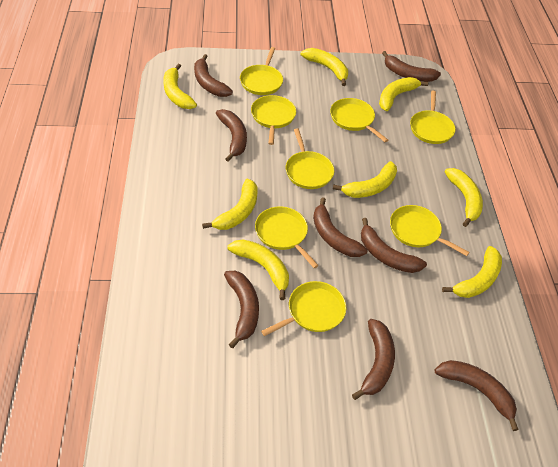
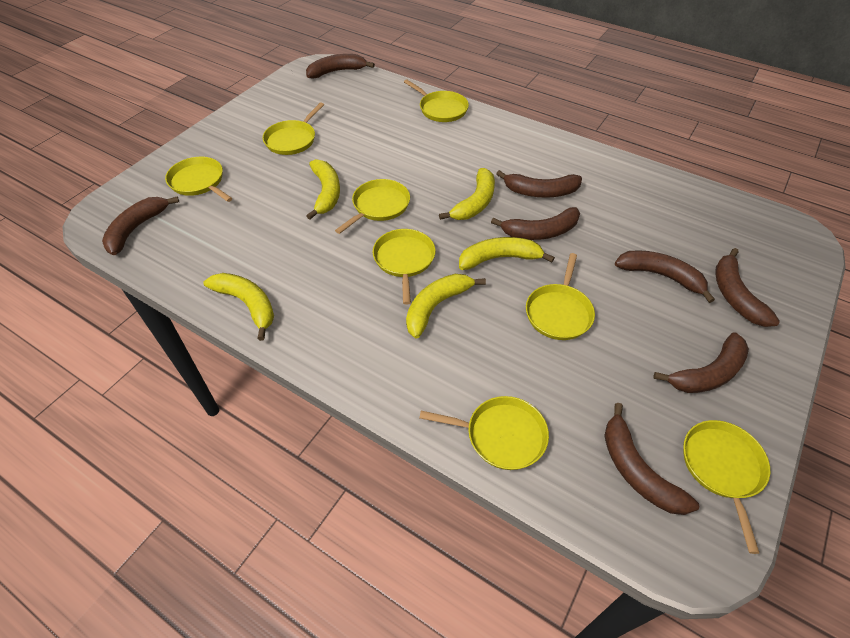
yellow banana: [163,64,197,109] [202,178,257,230] [227,239,289,300] [300,48,348,86] [333,161,397,198] [379,77,428,111] [442,246,502,298] [444,168,483,227] = 8 -> [203,273,274,341] [307,159,340,220] [406,274,486,339] [439,168,495,220] [459,237,555,270] = 5

